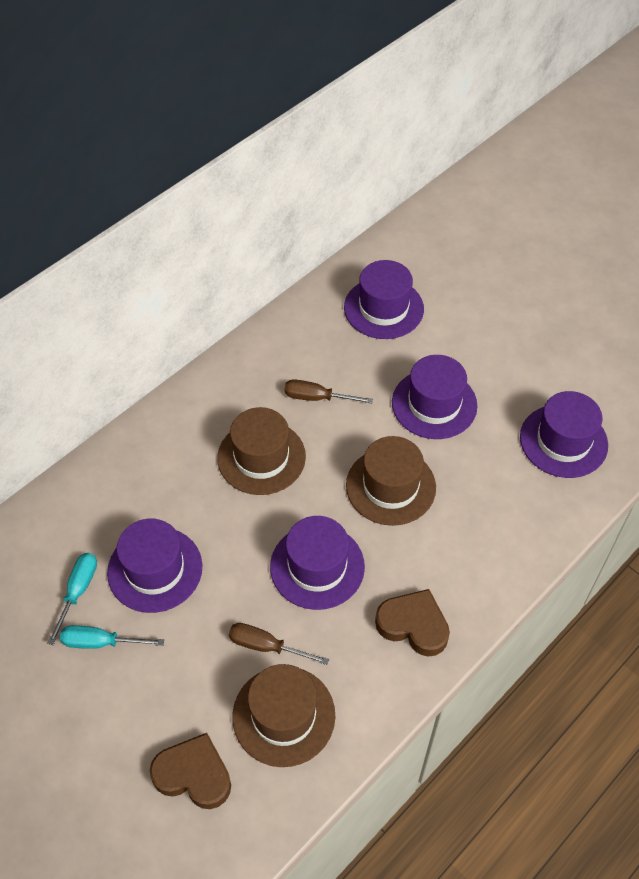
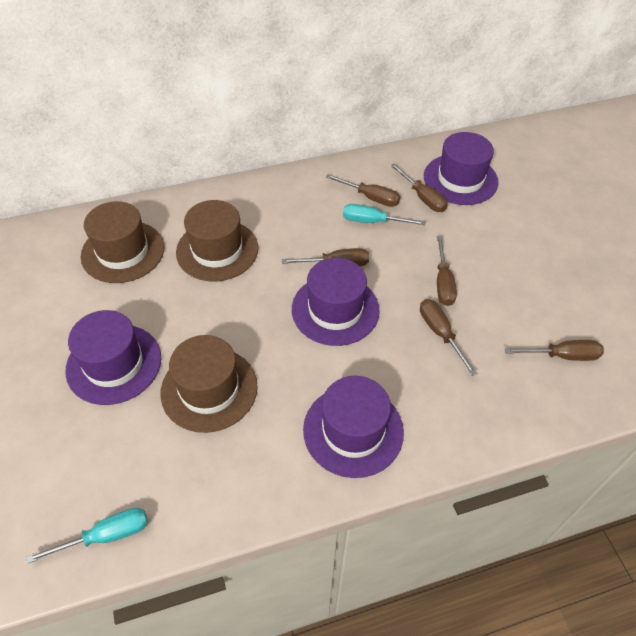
brown heart: [149,733,231,809] [375,589,450,657] = 2 -> none = 0
brown screwdriver: [229,623,329,665] [284,379,373,403] = 2 -> [282,248,369,266] [326,174,400,207] [390,163,448,212] [420,299,477,376] [437,236,457,306] [505,340,604,361] = 6
purple hat: [107,519,203,613] [270,516,365,610] [344,260,424,339] [392,355,478,439] [520,391,608,478] = 5 -> [65,310,161,405] [292,258,380,346] [303,376,404,478] [424,132,499,205] = 4

